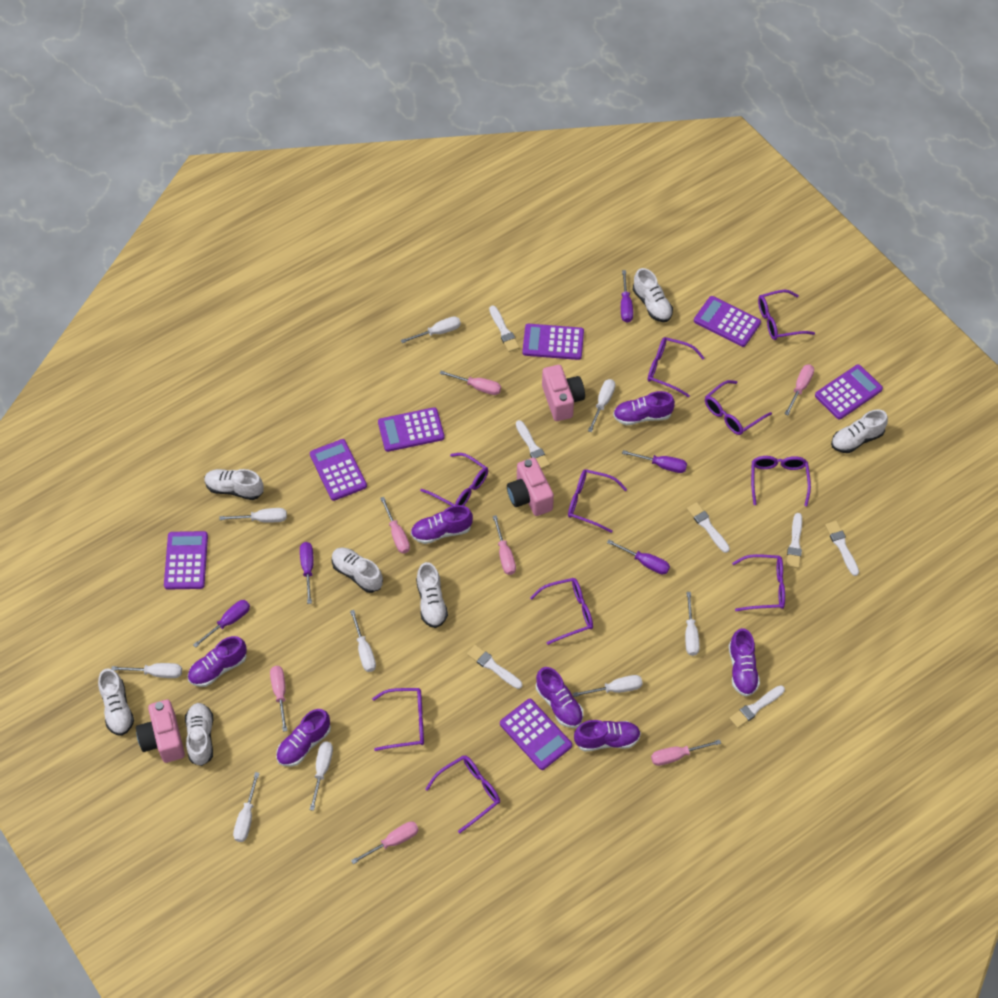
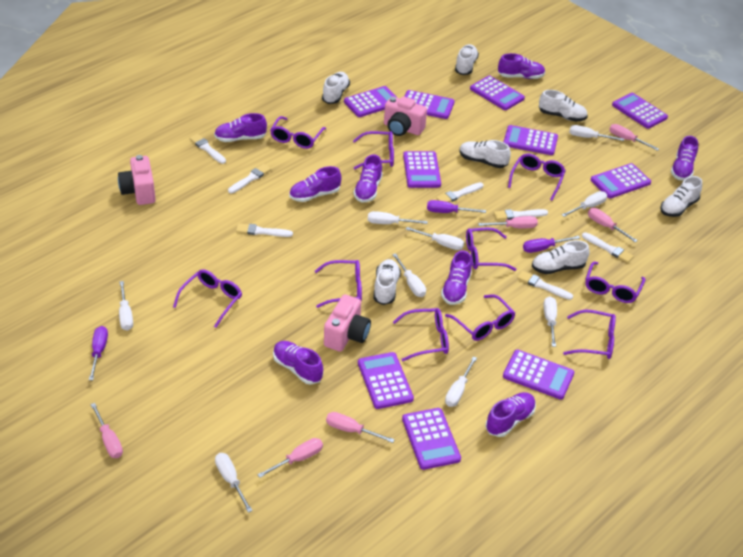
pink screwdriver: [270,666,287,732] [351,822,419,864] [380,497,410,553] [439,371,501,395] [493,515,516,575] [651,740,721,766] [785,365,814,415] = 7 -> [90,403,123,458] [257,438,323,478] [326,412,395,443] [478,216,538,228] [588,208,638,242] [609,124,659,151] = 6
purple calculator: [164,531,208,589] [310,439,367,501] [378,407,445,452] [500,699,572,770] [522,324,584,360] [694,296,761,347] [815,364,883,419] = 7 -> [344,86,396,117] [358,352,414,409] [402,408,461,470] [403,151,441,188] [404,90,455,119] [470,76,525,110] [503,125,558,155] [503,349,574,400] [591,163,651,198] [612,93,668,129] = 10
purple screwdriver: [193,600,250,648] [300,542,313,604] [607,540,670,574] [621,270,633,323] [622,450,687,473] = 5 -> [89,326,108,380] [427,200,486,213] [523,236,580,253] = 3
purple shoe: [188,636,247,687] [276,709,331,767] [411,505,473,544] [536,667,583,728] [574,720,641,751] [613,391,675,425] [729,628,760,697] = 7 -> [214,113,267,142] [273,341,323,384] [289,166,341,202] [353,154,383,202] [441,250,472,305] [485,392,536,437] [498,53,545,79] [671,136,698,180] = 8

